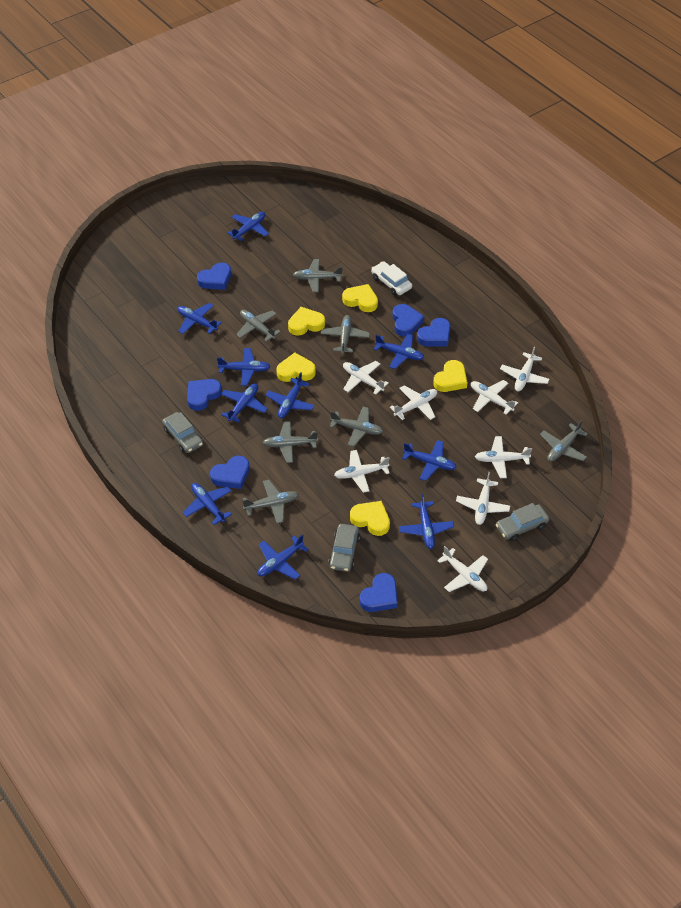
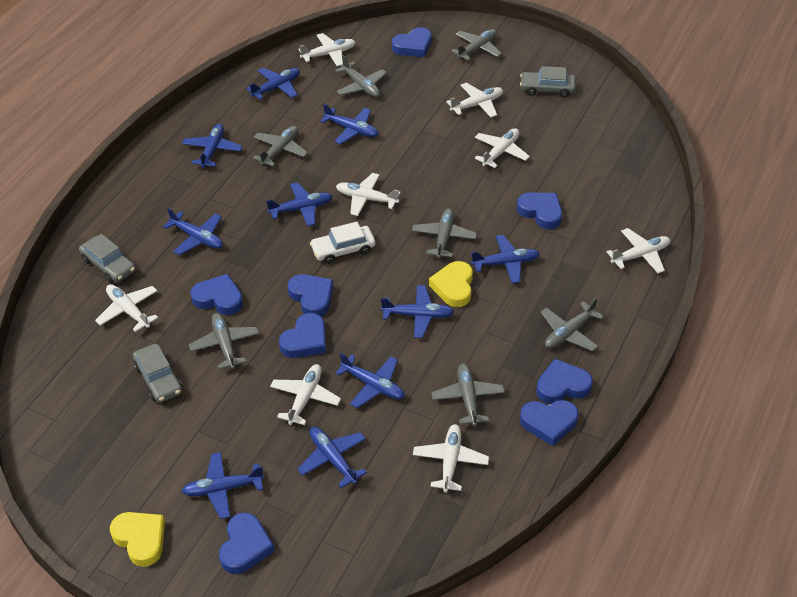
blue heart: [187,379,222,411] [197,263,231,290] [210,456,250,489] [360,573,398,612] [392,304,424,337] [417,318,450,346] = 6 -> [190,274,243,315] [219,513,275,574] [279,313,326,358] [288,274,333,316] [392,27,432,57] [517,193,562,229] [520,400,579,446] [536,359,593,404] = 8
yellow heart: [276,353,316,382] [288,307,325,336] [342,284,378,312] [350,501,390,536] [433,360,468,392] = 5 -> [110,512,165,567] [429,261,473,307] = 2

